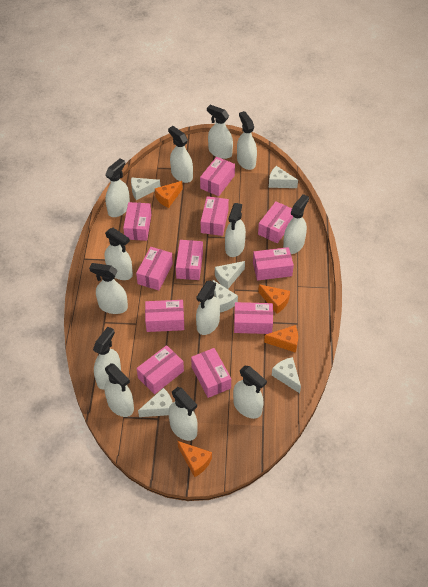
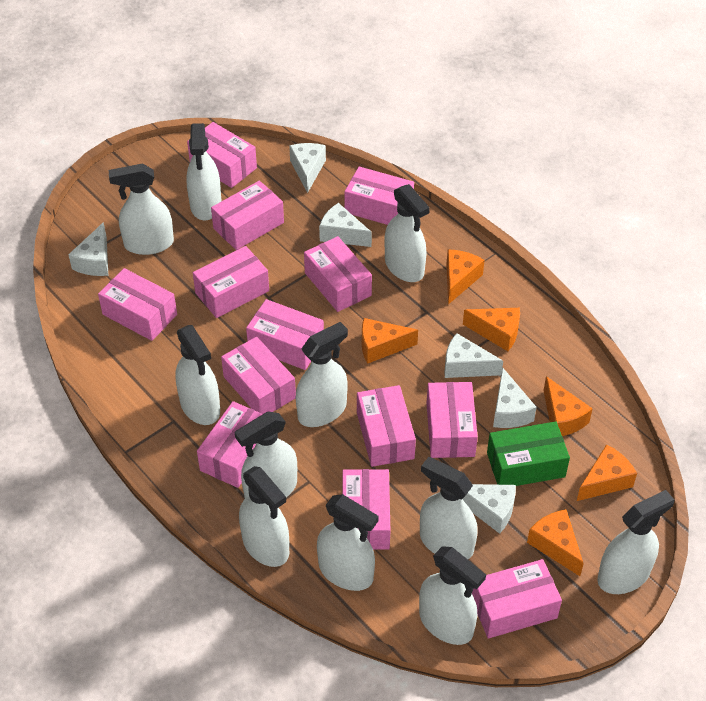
green box: none = 0 -> [487,421,570,486] = 1
orange cheese: [155,181,183,208] [178,441,212,477] [258,284,290,314] [264,325,298,353] = 4 -> [362,318,418,364] [446,249,484,304] [463,308,520,351] [527,509,584,576] [543,376,593,436] [577,444,637,501] = 6
pink box: [123,202,151,241] [136,247,173,290] [137,345,184,394] [145,300,184,332] [176,240,203,280] [191,348,231,398] [200,157,235,196] [201,196,229,236] [234,302,273,334] [253,247,294,281] [258,201,293,243] = 11 -> [98,268,177,341] [187,122,257,188] [193,246,269,318] [197,401,262,488] [211,181,284,250] [221,337,296,414] [246,299,324,370] [304,236,372,312] [342,469,390,550] [344,167,414,225] [357,385,416,467] [427,382,478,458] [472,559,562,639] = 13
white spray bottle: [89,263,128,314] [93,327,121,389] [104,363,134,417] [105,158,130,217] [105,228,133,280] [168,126,193,183] [168,387,198,441] [196,281,220,335] [207,105,233,159] [225,203,246,257] [233,366,267,419] [237,111,257,170] [283,194,309,254] = 13 -> [109,163,174,255] [175,325,220,425] [186,123,221,220] [235,412,297,498] [239,466,289,567] [296,322,348,427] [317,494,379,591] [384,184,430,282] [419,546,486,645] [420,457,478,559] [597,490,675,594] = 11

